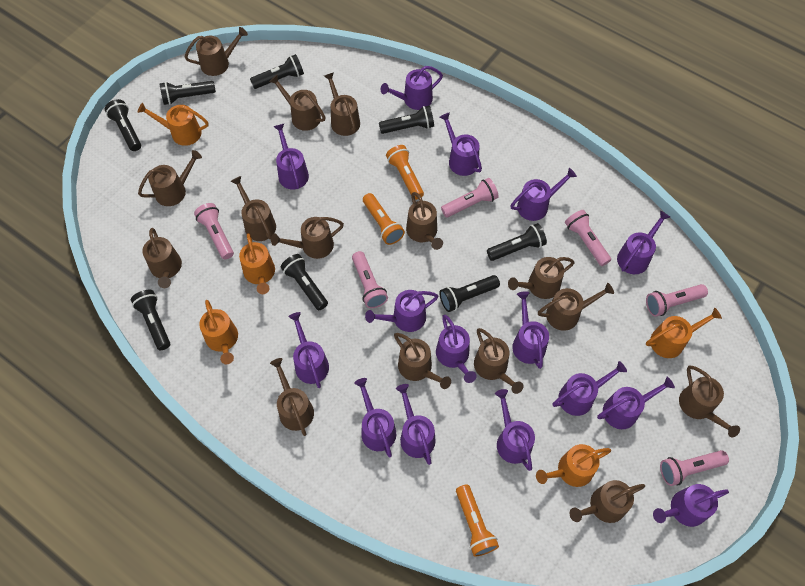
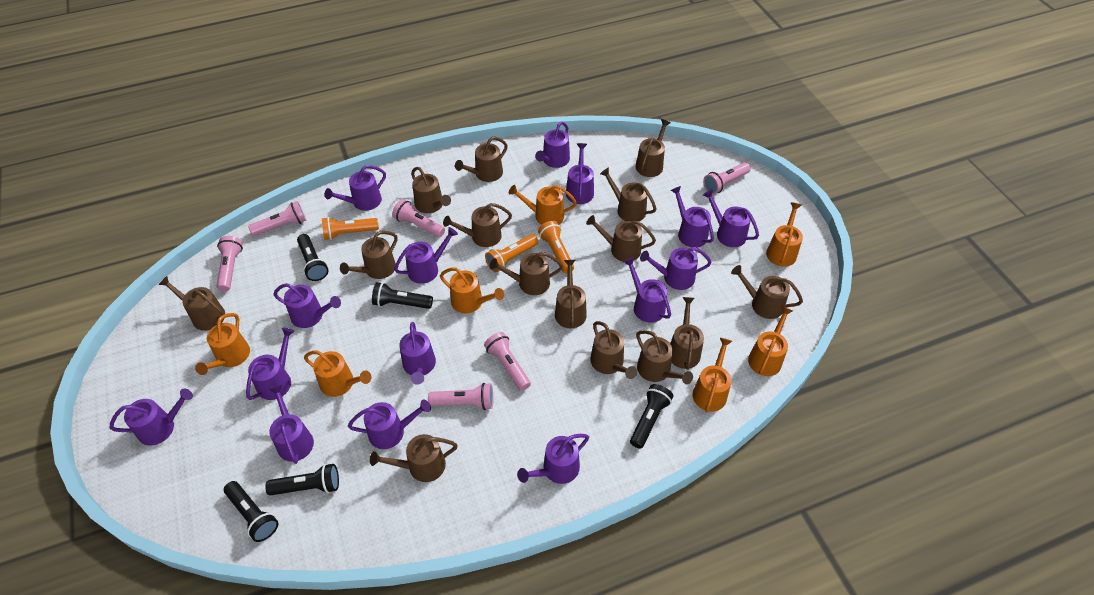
black flashlight: [105,99,141,151] [131,290,170,350] [159,81,216,105] [250,54,304,89] [281,254,328,310] [379,106,434,134] [439,275,500,312] [487,223,547,261] = 8 -> [224,481,279,542] [265,464,339,495] [297,234,329,281] [372,282,433,309] [630,384,673,449] = 5
orange watering can: [137,102,209,146] [199,300,238,364] [239,233,275,294] [536,444,611,487] [646,308,722,358] = 5 -> [195,313,250,375] [304,350,371,397] [440,267,504,313] [509,185,577,225] [692,338,732,412] [748,306,793,376] [766,202,803,267] = 7

